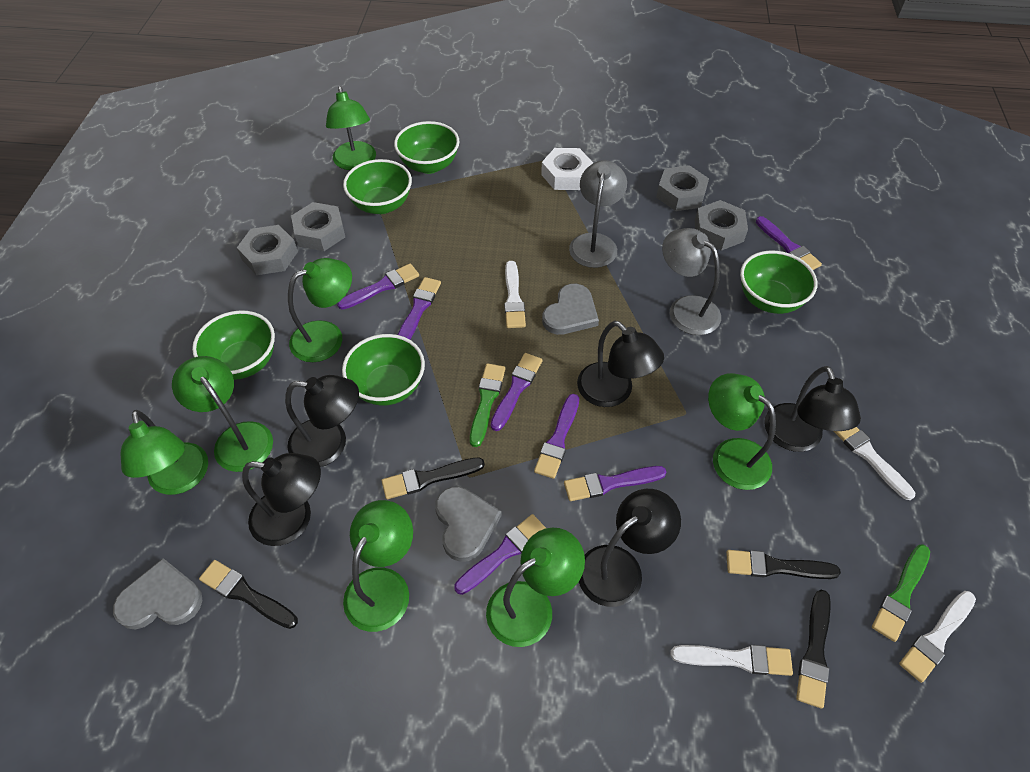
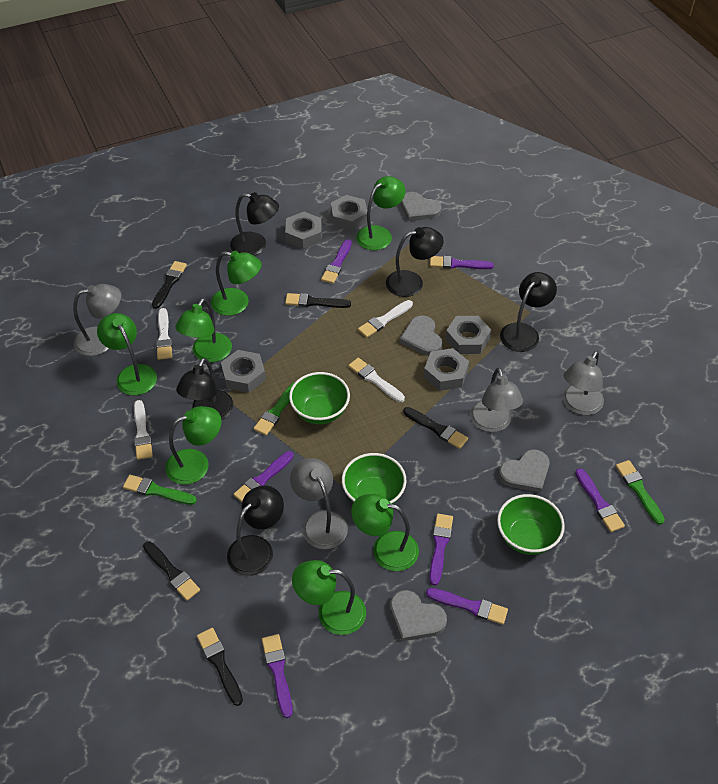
black brush: [199,560,298,629] [382,457,485,499] [726,550,841,579] [796,590,831,708] = 4 -> [143,541,200,601] [152,261,187,309] [197,628,243,706] [285,293,351,308] [403,407,468,449] = 5
green bowl: [192,310,275,380] [342,334,425,406] [343,159,412,214] [394,121,459,174] [740,251,817,314] = 5 -> [289,372,350,424] [342,453,406,504] [497,494,565,555] = 3
green brush: [470,363,506,447] [872,545,930,642] = 2 -> [123,475,197,505] [253,382,295,435] [616,460,665,525] = 3
grey heart: [113,558,202,630] [435,486,502,562] [542,284,599,335] = 3 -> [390,590,447,641] [400,315,442,356] [401,192,441,221] [499,449,549,492] = 4
grey lamp: [569,160,627,268] [662,228,721,335] = 2 -> [73,284,121,356] [290,458,348,550] [470,368,523,432] [563,351,604,415] = 4
grey nut: [237,225,298,275] [291,202,345,251] [656,165,709,211] [695,200,748,251] = 4 -> [221,350,266,393] [285,212,322,249] [331,195,367,231] [424,348,469,391] [446,316,491,354] = 5
white nut: [541,148,593,190] = 1 -> none = 0

